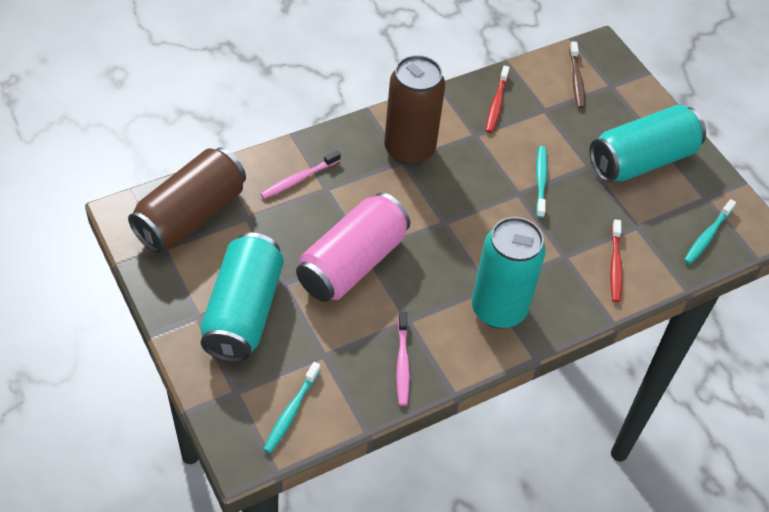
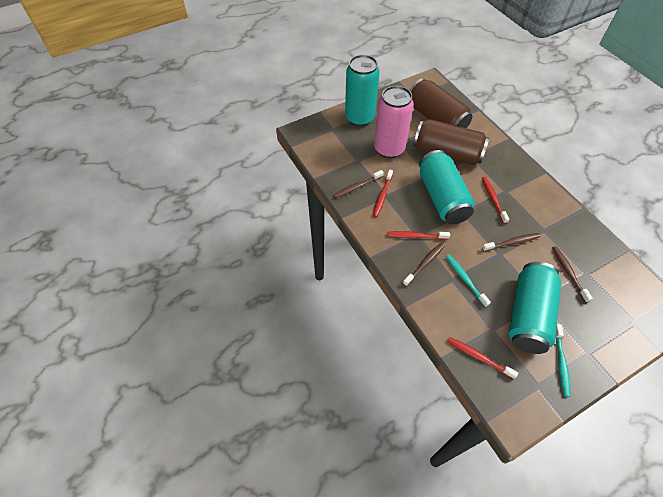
brown toothbrush: [569,42,585,109] = 1 -> [333,170,384,199] [403,243,445,287] [482,233,540,251] [552,246,593,303] = 4
pink toothbrush: [260,150,341,199] [396,312,410,406] = 2 -> none = 0
red toothbrush: [486,66,509,133] [610,219,623,302] = 2 -> [373,170,393,217] [387,231,450,240] [447,337,518,379] [482,177,510,224] = 4
turquoise toothbrush: [264,362,320,453] [536,146,548,218] [684,199,736,264] = 3 -> [445,254,491,307] [555,324,571,397] = 2

